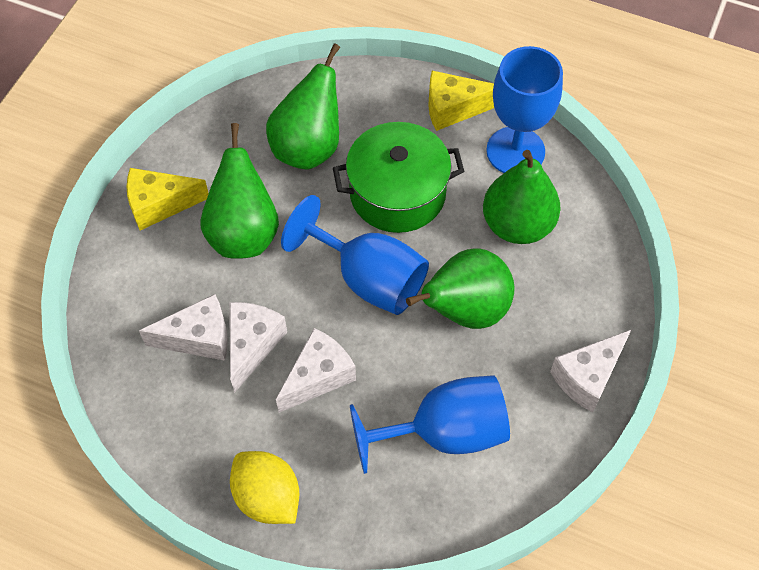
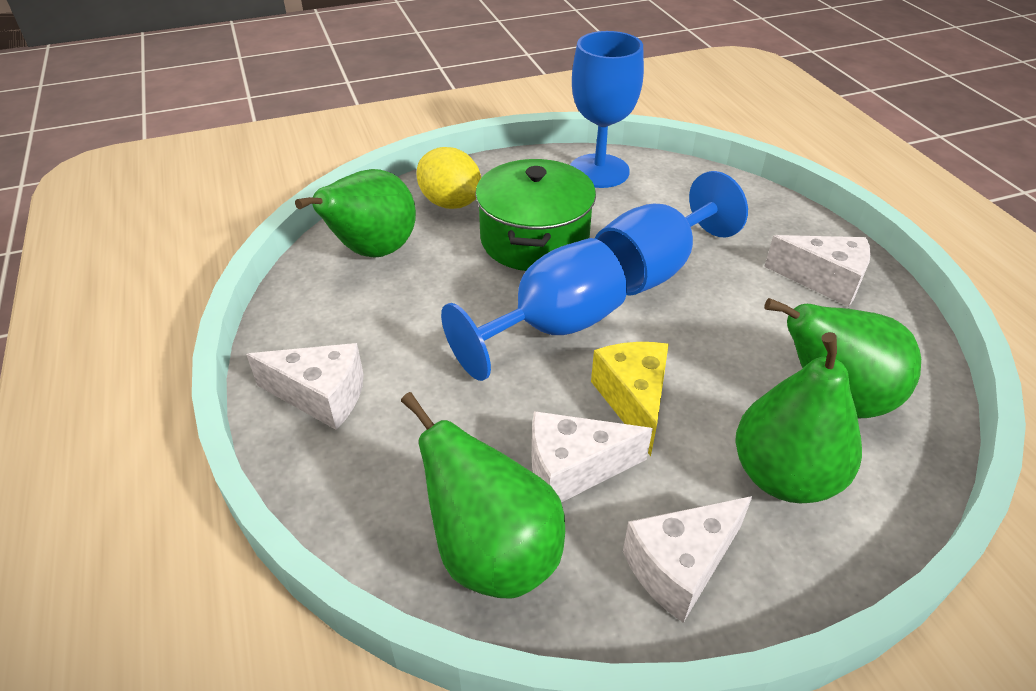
yellow cheese: [127,168,209,230] [428,71,494,131] = 2 -> [591,342,669,456] = 1

